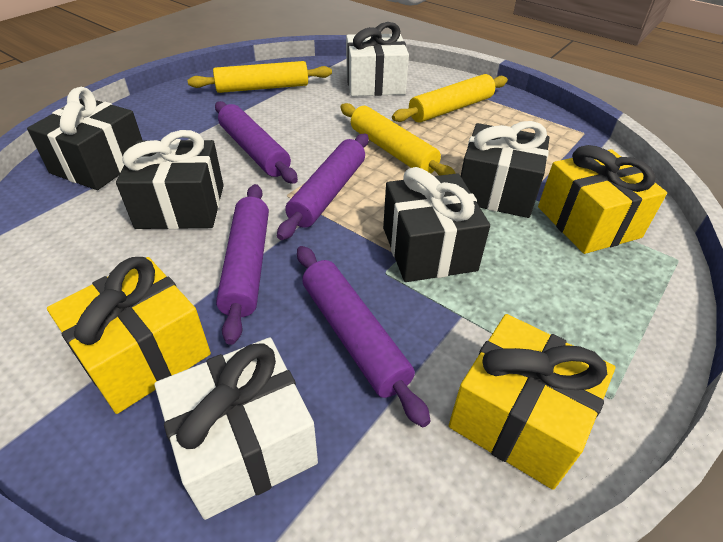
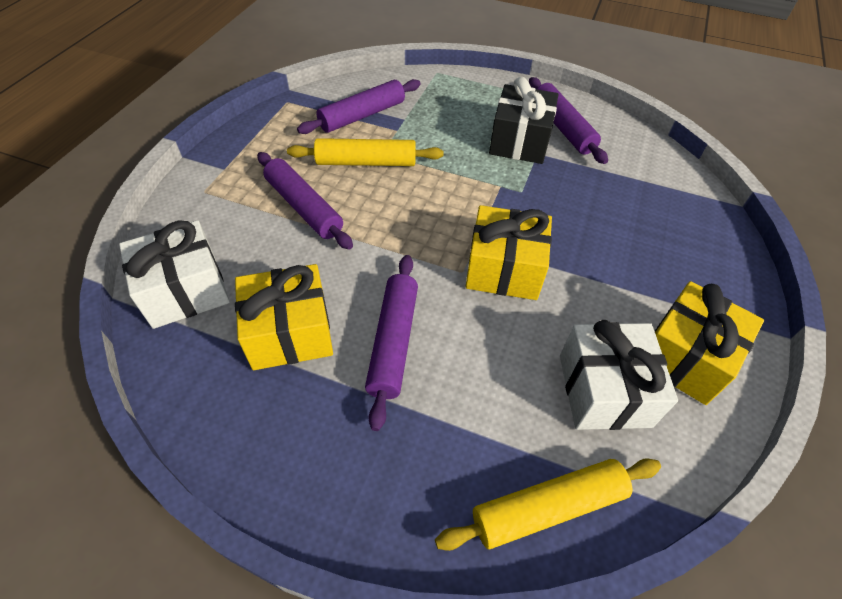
black gift: [27,87,143,190] [116,130,224,229] [383,167,490,282] [461,121,550,218] = 4 -> [489,77,559,164] = 1
yellow rolling pin: [187,61,332,93] [340,103,456,176] [392,74,508,123] = 3 -> [287,138,443,166] [435,458,661,551] = 2

